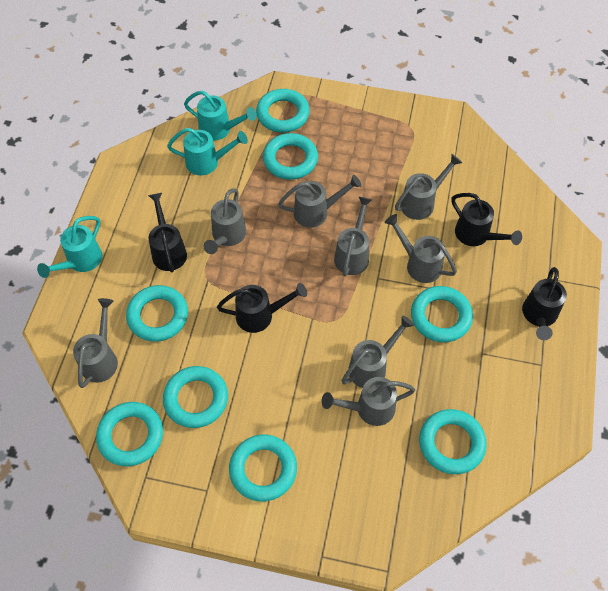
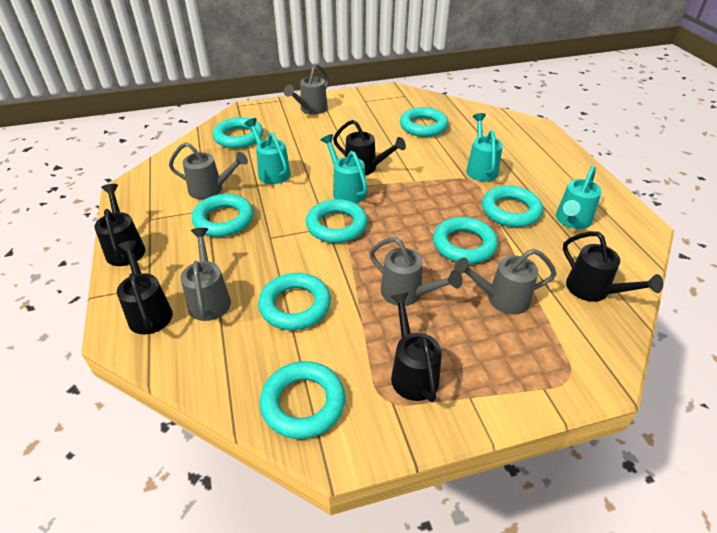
black watering can: [148,193,187,272] [217,283,307,333] [451,193,522,246] [522,267,567,340] = 4 -> [94,184,145,266] [117,240,173,335] [333,120,406,175] [390,292,442,402] [563,231,663,302] = 5
grey watering can: [73,298,118,388] [203,188,246,254] [278,175,361,228] [322,377,415,426] [334,197,372,276] [341,315,414,388] [385,214,457,283] [395,154,462,220] = 8 -> [169,142,248,199] [180,228,231,321] [284,64,329,115] [370,237,463,306] [454,249,556,315] = 5
turquoise watering can: [37,216,102,278] [167,128,248,176] [184,90,257,141] = 3 -> [245,118,291,184] [321,134,368,203] [466,113,503,181] [556,166,602,229] = 4

